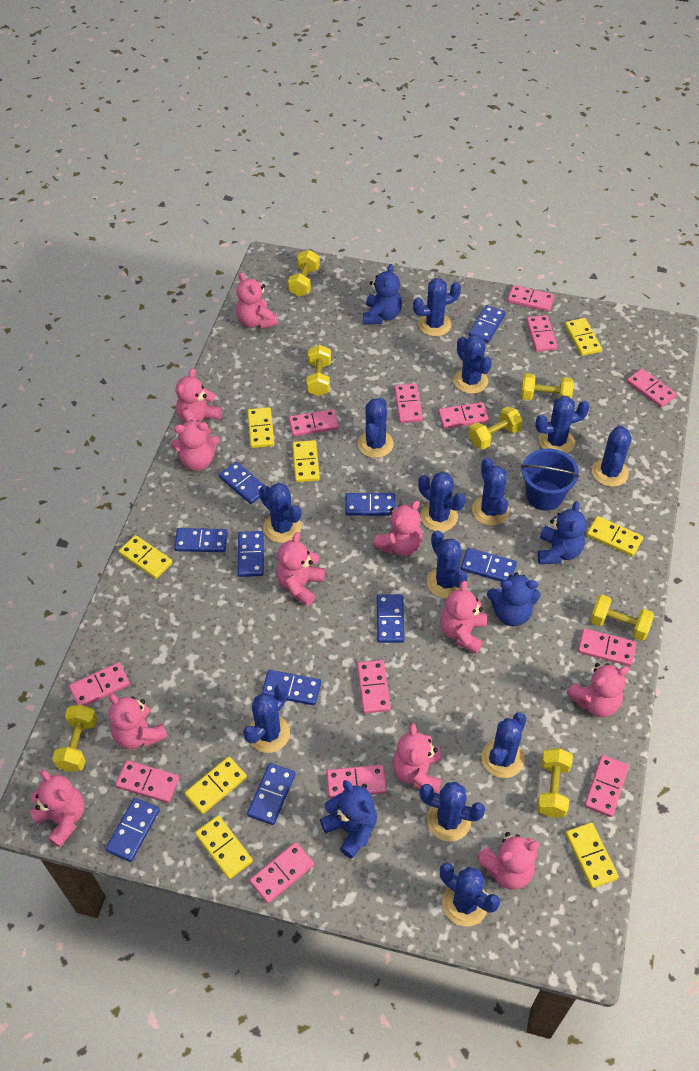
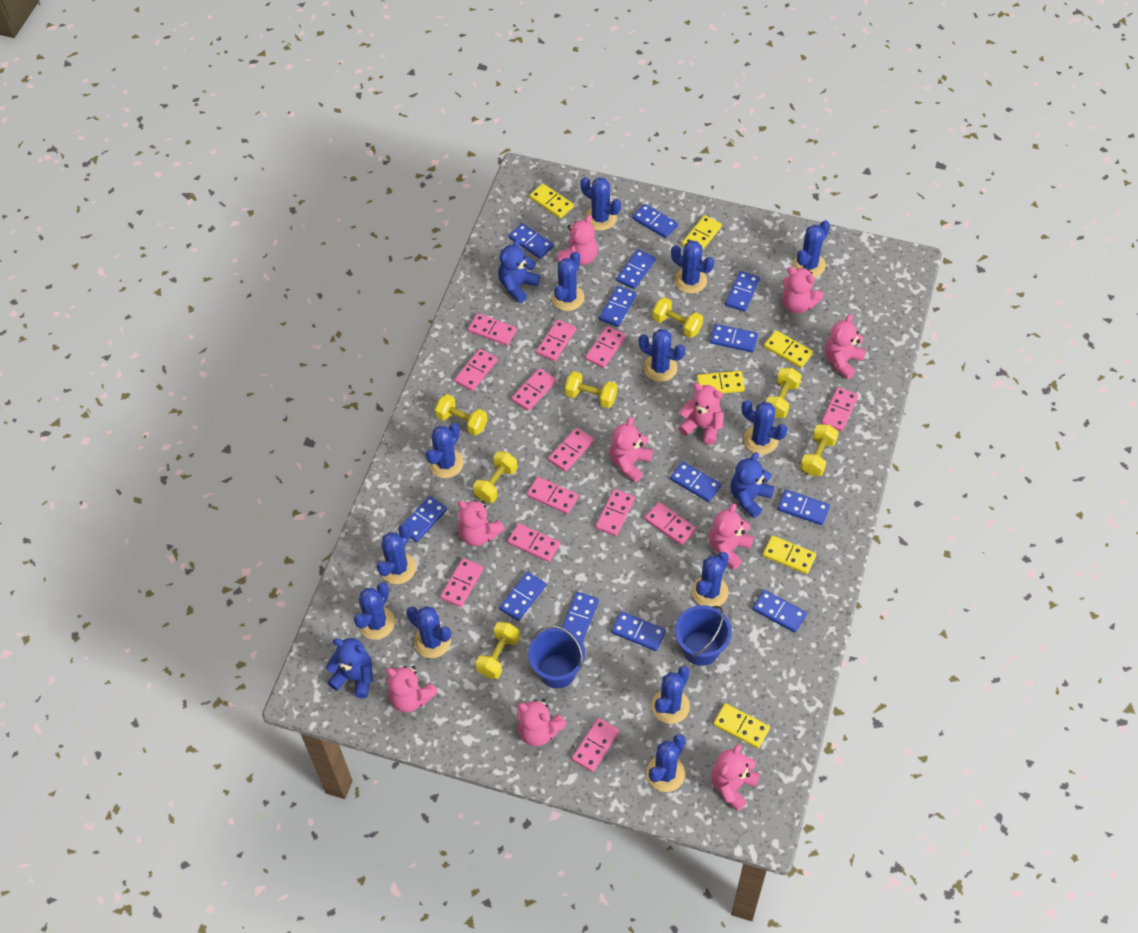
blue bucket: [521,448,580,511] = 1 -> [528,625,585,688] [675,605,732,666] = 2
blue domino: [105,798,160,862] [174,528,228,552] [219,461,264,504] [238,531,264,577] [247,763,295,825] [262,670,321,705] [345,493,395,516] [377,594,404,643] [461,548,517,582] [469,305,506,343] = 10 -> [403,496,447,542] [499,572,546,621] [508,223,554,259] [562,592,599,642] [599,286,636,327] [611,611,666,651] [616,249,656,289] [632,204,678,238] [670,461,721,502] [710,324,758,352] [725,271,760,312] [752,590,807,633] [777,490,830,525] = 13
blue teddy bear: [320,780,377,859] [363,264,402,324] [487,572,540,626] [538,501,586,564] = 4 -> [326,638,373,698] [498,239,540,303] [730,452,775,518] = 3
pink teddy bear: [30,770,85,848] [108,693,168,749] [171,420,220,471] [176,368,222,437] [236,272,279,329] [276,532,325,606] [373,501,423,556] [392,723,442,794] [440,581,487,654] [477,832,540,890] [567,663,629,717] = 11 -> [386,666,438,712] [457,500,505,546] [517,699,566,746] [557,215,598,265] [610,417,653,482] [678,383,723,445] [709,503,754,570] [711,744,760,811] [782,267,823,313] [825,314,866,379] = 10
yellow domino: [119,535,173,579] [185,757,247,814] [195,815,253,879] [247,407,274,448] [292,440,320,482] [565,318,602,356] [565,822,619,888] [587,516,643,557] = 8 -> [529,184,574,219] [682,215,722,251] [697,371,745,394] [713,703,770,748] [763,536,816,574] [764,330,813,368] = 6

